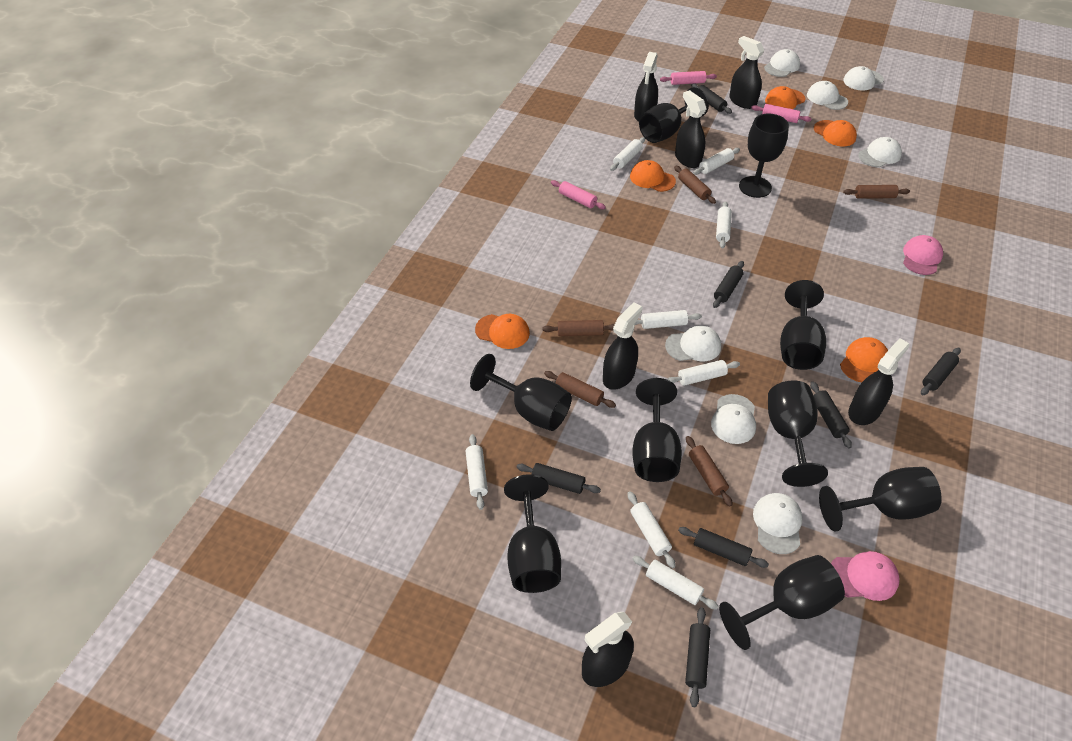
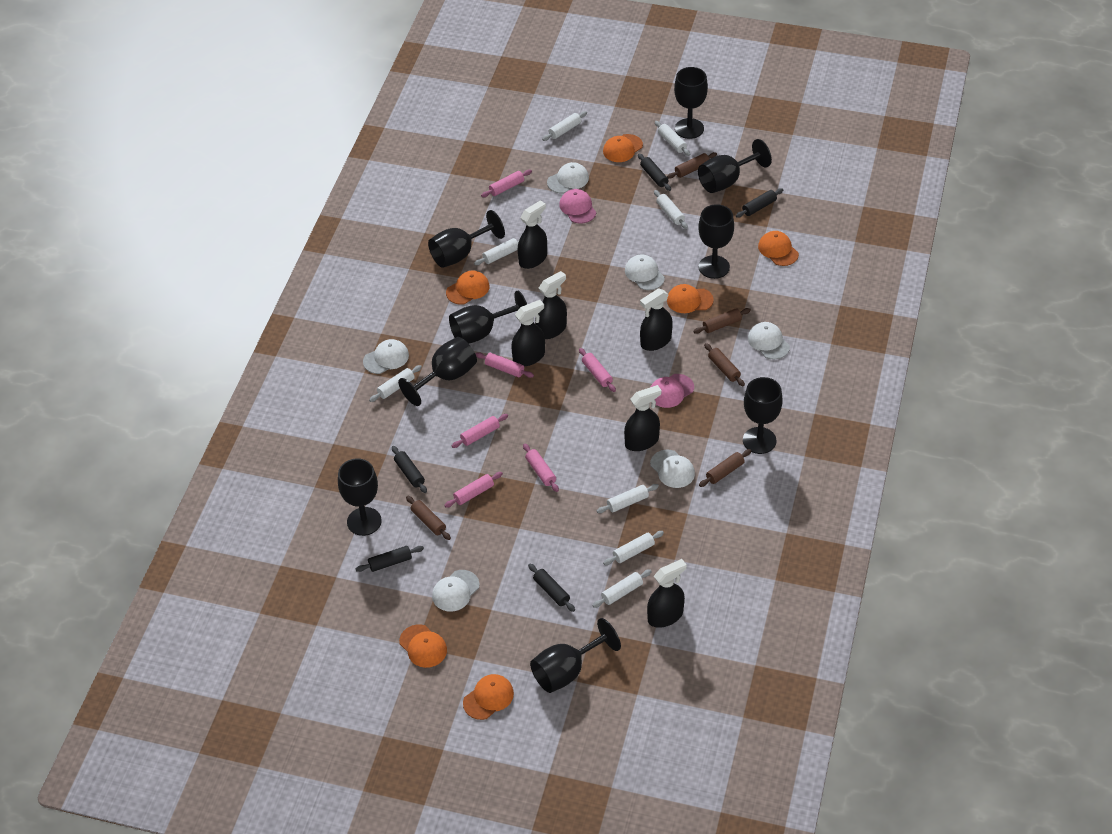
black rolling pin: [516,463,601,494] [678,527,769,568] [685,607,710,707] [691,83,732,114] [713,261,744,308] [810,381,852,448] [921,348,961,395] = 7 -> [356,546,424,572] [392,446,427,493] [528,564,575,612] [638,154,671,191] [736,188,783,218] = 5
orange cap: [475,314,530,349] [630,160,676,192] [765,86,805,109] [814,120,857,146] [840,337,888,382] = 5 -> [399,624,447,668] [446,270,490,305] [463,674,514,720] [603,134,643,162] [667,284,714,313] [758,231,799,266] = 6
pink rolling pin: [551,180,606,209] [660,71,717,85] [751,104,812,123] = 3 -> [444,472,503,508] [452,414,508,448] [476,352,534,378] [481,170,532,197] [523,444,559,492] [579,348,616,392] = 6
white cap: [665,326,721,361] [711,394,756,444] [753,493,803,554] [764,49,800,77] [807,81,848,110] [843,66,884,91] [858,137,902,167] = 7 -> [363,339,409,374] [432,570,480,612] [547,162,589,193] [625,254,665,290] [650,450,695,488] [748,322,790,360] = 6

